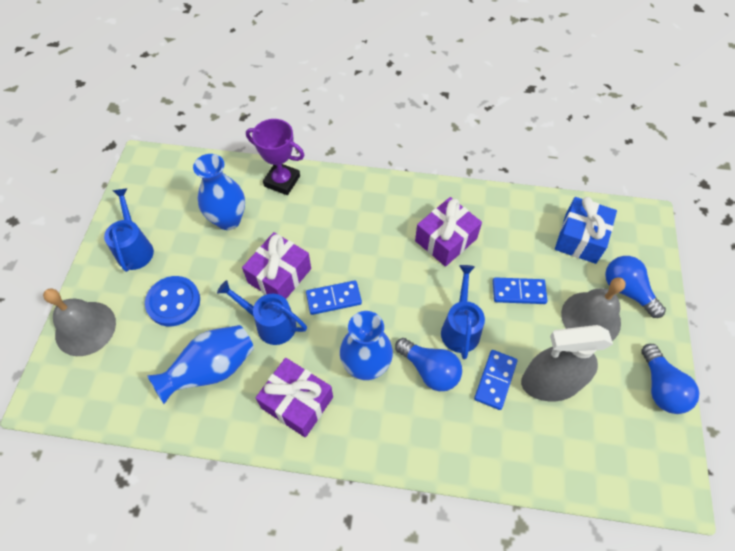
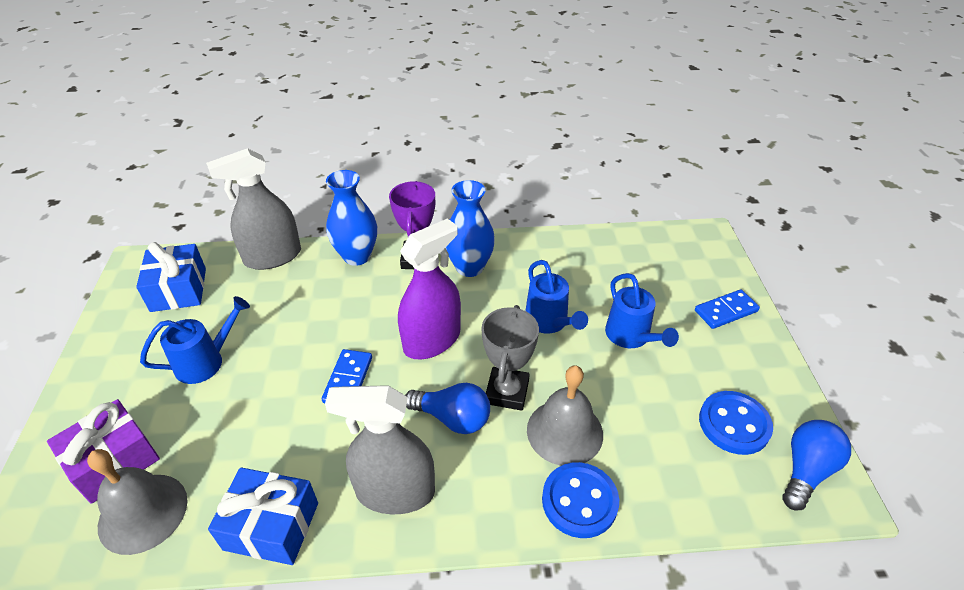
blue button: [145,276,200,326] = 1 -> [542,462,619,538] [699,391,773,455] = 2
blue domino: [306,280,362,315] [474,350,517,410] [493,277,547,304] = 3 -> [322,349,372,403] [695,289,760,329] = 2
blue gift: [555,197,617,264] = 1 -> [136,242,206,312] [208,467,318,565] = 2
blue light bulb: [395,338,462,391] [605,256,666,318] [641,344,699,414] = 3 -> [405,383,490,434] [782,420,851,510] = 2
blue vase: [147,325,254,404] [193,154,245,230] [340,311,393,380] = 3 -> [326,170,377,266] [445,180,495,277] = 2
grey spray bottle: [521,325,613,401] = 1 -> [206,148,301,270] [325,385,435,514] = 2
grey trophy: none = 0 -> [481,305,539,411] = 1
purple gift: [242,232,311,299] [256,358,333,437] [415,197,482,267] = 3 -> [47,399,160,504] = 1
purple spray bottle: none = 0 -> [398,219,461,359] = 1

